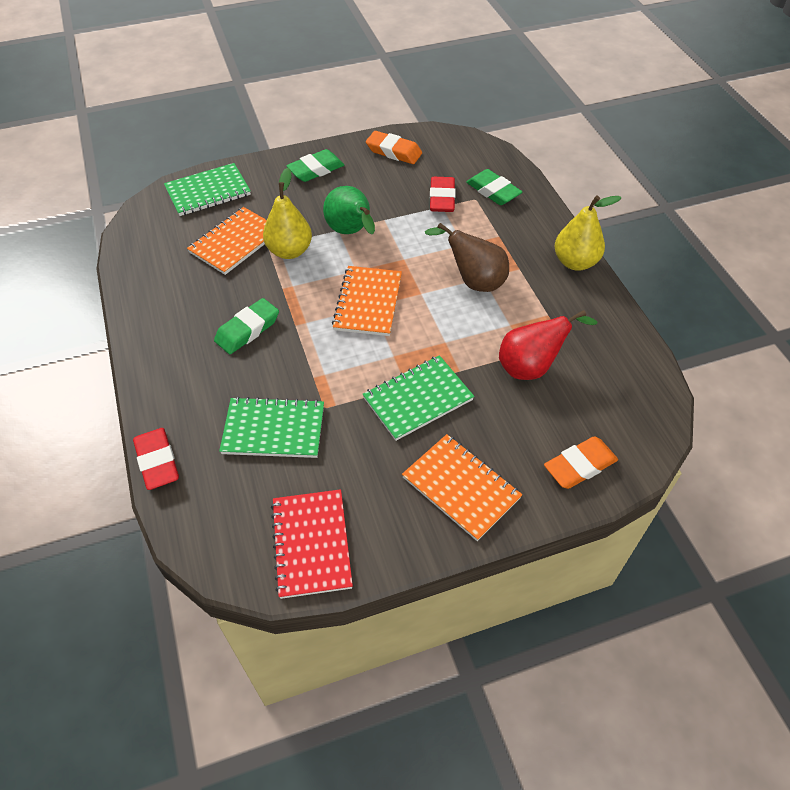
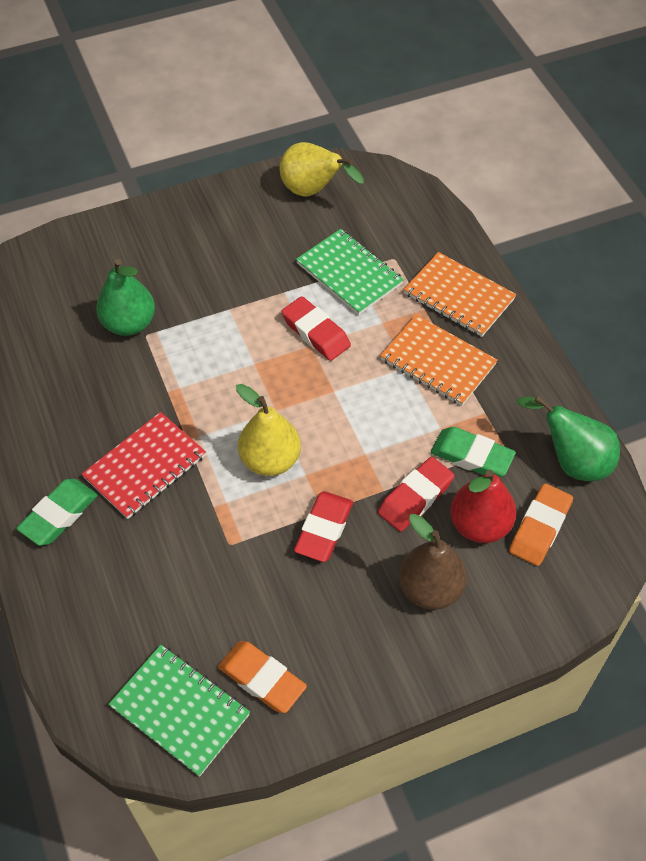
green eraser: [214,298,279,354] [286,149,344,182] [466,169,522,205] = 3 -> [16,479,98,546] [431,427,516,477] = 2
green notebook: [164,163,251,216] [219,397,324,458] [363,355,474,441] = 3 -> [109,645,250,777] [296,229,404,315] = 2
green pear: [323,186,375,234] = 1 -> [96,259,155,336] [517,396,620,481] = 2
orange notebook: [187,207,267,275] [332,266,402,336] [402,434,522,541] = 3 -> [380,315,498,406] [404,252,516,337] = 2
red eraser: [133,428,179,490] [430,177,456,212] = 2 -> [281,296,351,361] [294,491,353,562] [378,457,454,532] = 3

